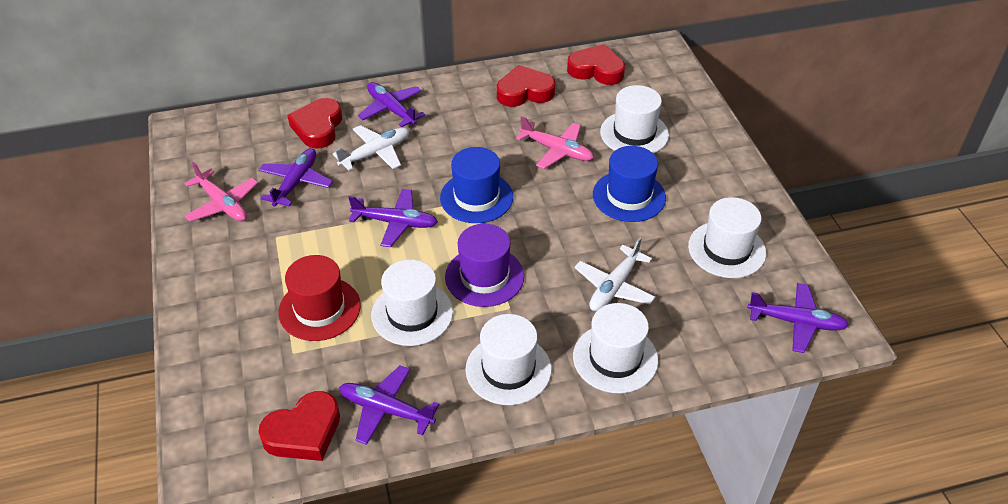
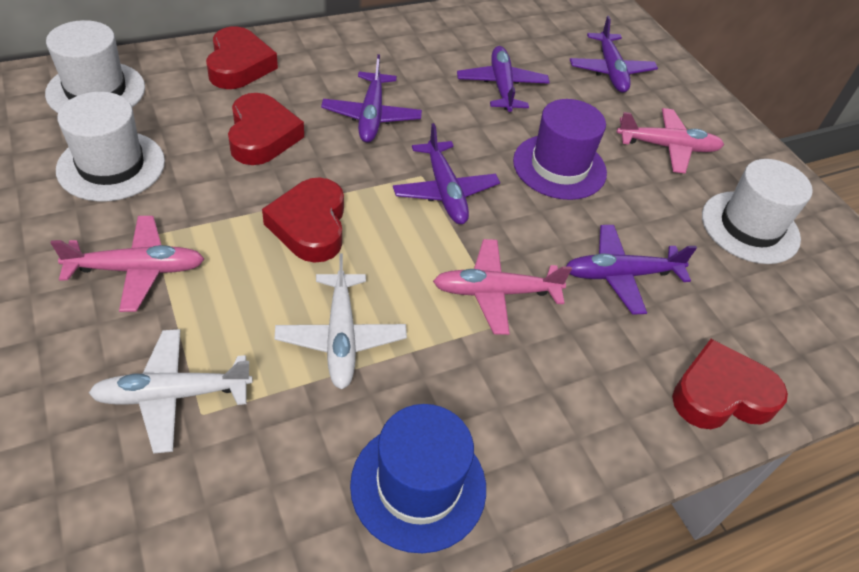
blue hat: [440,147,513,223] [593,146,666,222] = 2 -> [350,404,486,553] = 1
pink plane: [184,162,258,222] [516,116,594,169] = 2 -> [50,216,204,312] [433,239,572,335] [617,108,724,173] = 3
red hat: [278,255,361,341] = 1 -> none = 0
white hat: [371,259,453,346] [465,314,552,405] [573,303,658,394] [600,85,669,154] [688,197,766,278] = 5 -> [45,20,145,113] [56,92,165,202] [702,159,813,264] = 3

